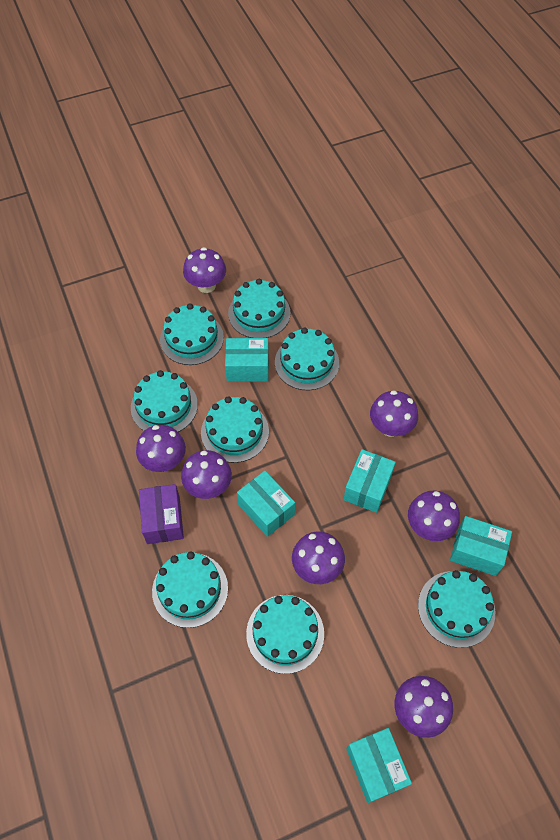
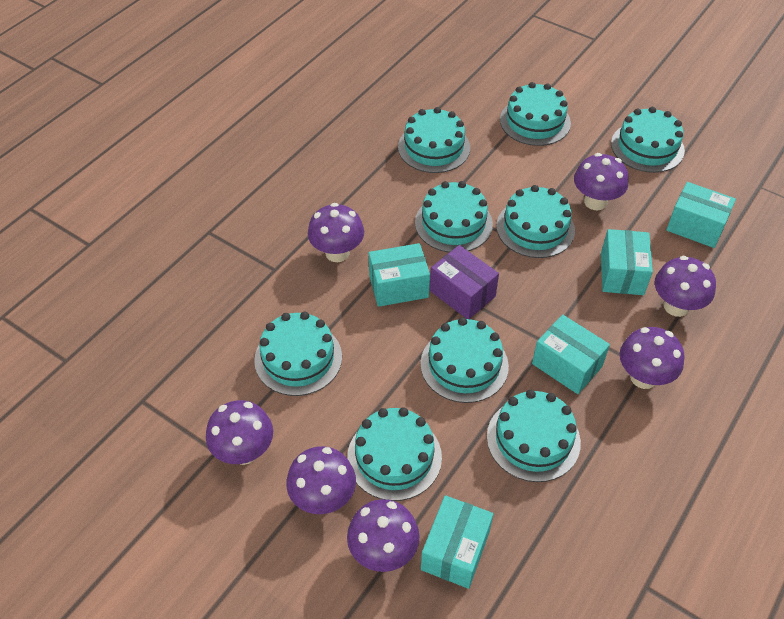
turquoise cake: [131,370,198,432] [152,552,228,628] [160,303,224,365] [201,396,269,463] [228,279,291,338] [246,595,324,674] [275,328,339,390] [418,570,495,648] = 8 -> [254,311,342,396] [347,407,442,501] [398,107,470,173] [415,181,493,252] [420,317,509,403] [487,389,581,482] [496,185,575,258] [500,82,571,146] [611,107,685,173] = 9

